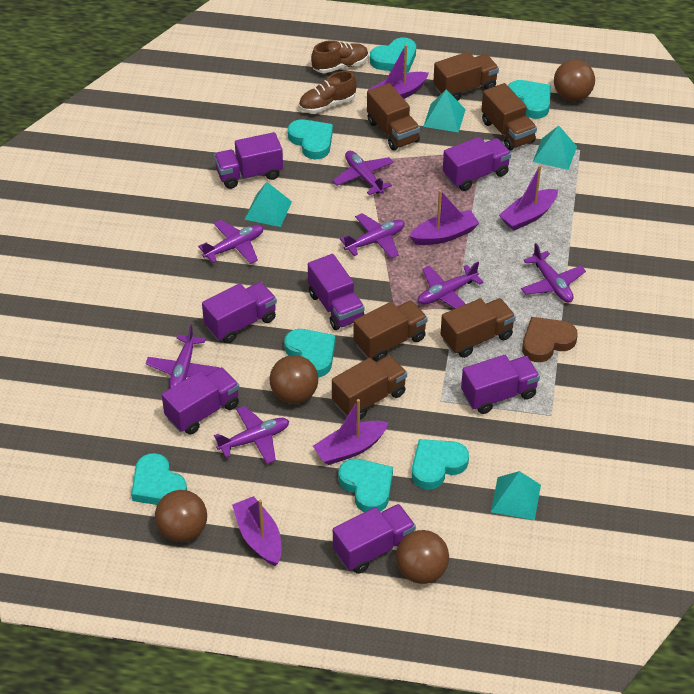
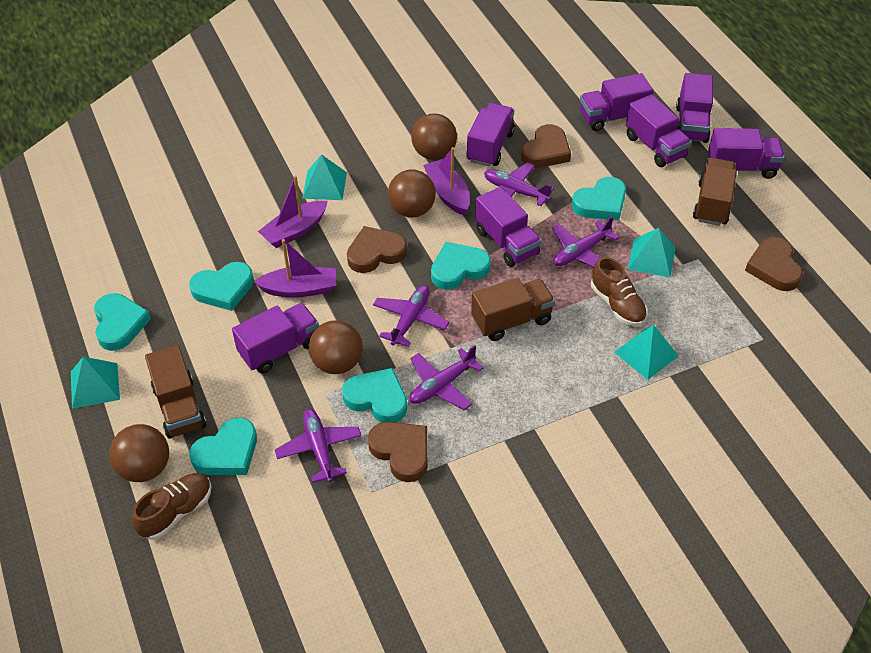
brown heart: [522,317,578,362] = 1 -> [347,226,407,273] [368,422,428,482] [521,124,571,168] [745,237,803,291] = 4
brown truck: [332,355,407,420] [354,300,428,362] [367,83,420,151] [433,52,499,101] [441,298,516,358] [481,83,537,151] = 6 -> [145,345,206,439] [471,278,555,341] [693,158,737,226] = 3
purple boat: [232,496,282,566] [313,399,389,465] [368,45,429,99] [409,190,479,245] [499,165,558,231] = 5 -> [254,239,336,298] [258,175,328,248] [423,147,470,215] = 3
purple plane: [146,324,219,388] [198,220,263,264] [214,406,289,464] [333,151,394,195] [340,213,405,259] [418,262,484,309] [521,243,586,303] = 7 -> [275,409,362,483] [373,285,449,347] [410,345,484,410] [484,162,554,206] [552,216,619,268] = 5
turquoise heart: [131,453,187,505] [284,329,335,377] [288,119,333,159] [339,459,393,512] [370,38,416,73] [412,439,469,489] [508,80,551,119] = 7 -> [94,293,151,351] [189,262,254,311] [190,417,257,475] [342,368,407,423] [431,242,491,290] [572,177,626,220] = 6

